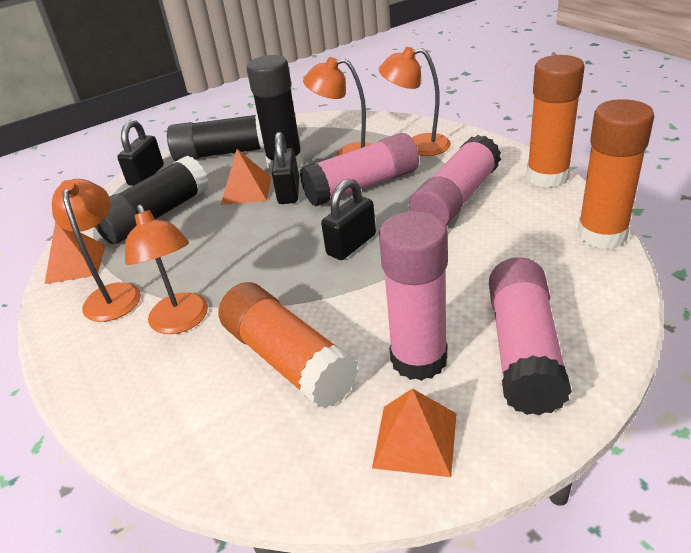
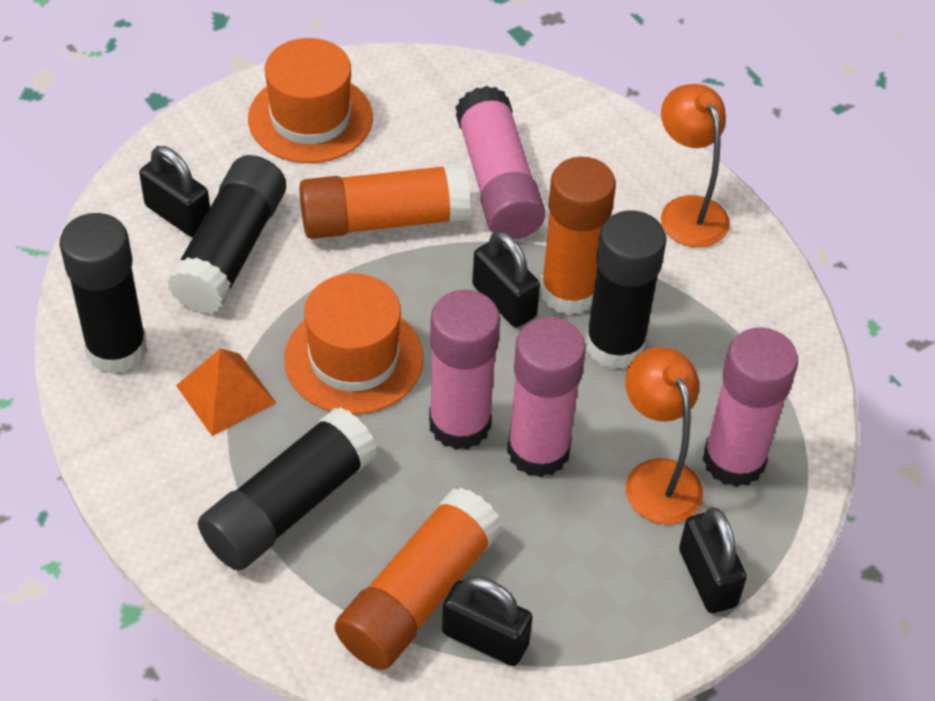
black glue stick: [95,155,209,244] [167,114,264,161] [247,55,303,171] = 3 -> [60,213,147,374] [167,155,286,314] [198,407,378,571] [585,210,666,369] = 4
black padlock: [117,120,164,186] [272,132,299,204] [321,179,376,260] = 3 -> [139,146,210,237] [442,576,533,666] [472,231,540,327] [679,508,747,613] = 4
orange hat: none = 0 -> [248,38,373,163] [284,273,424,415] = 2
orange lamp: [52,179,141,322] [125,204,208,334] [303,57,371,156] [379,47,451,156] = 4 -> [625,347,703,524] [661,84,730,248] = 2
orange pyramid: [45,222,106,284] [221,149,271,205] [372,388,457,477] = 3 -> [176,349,276,436] = 1

